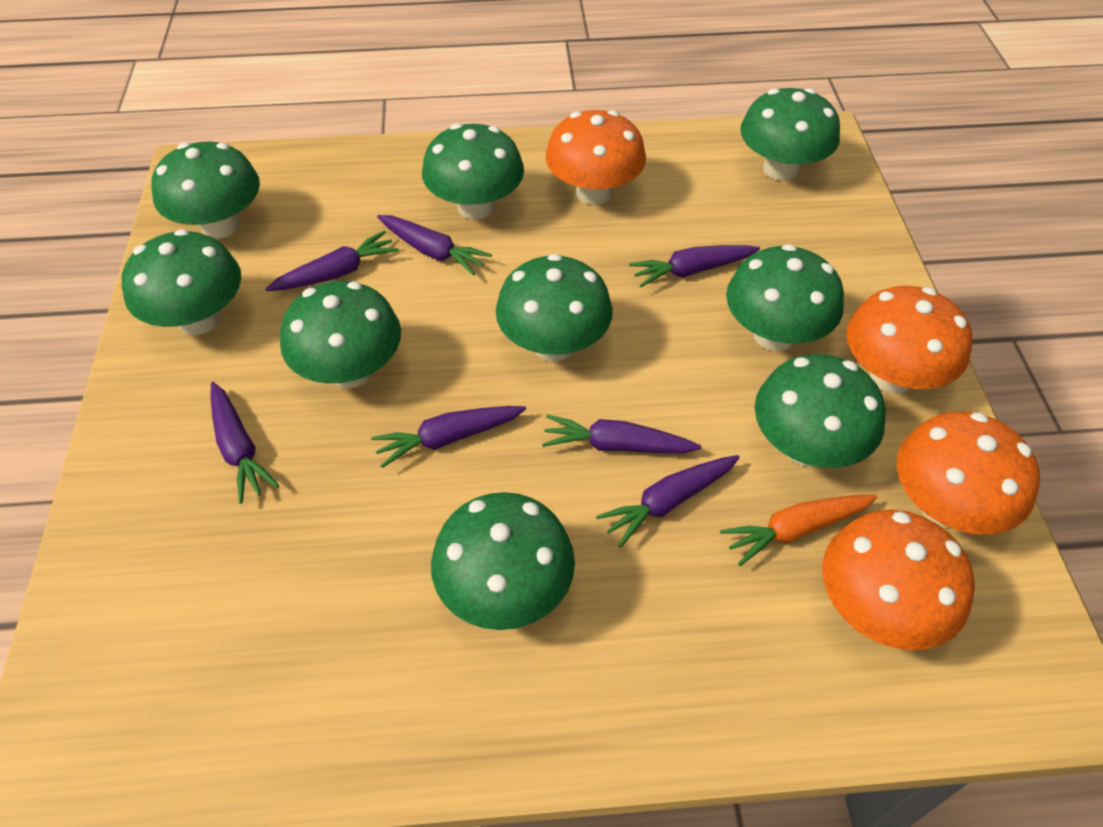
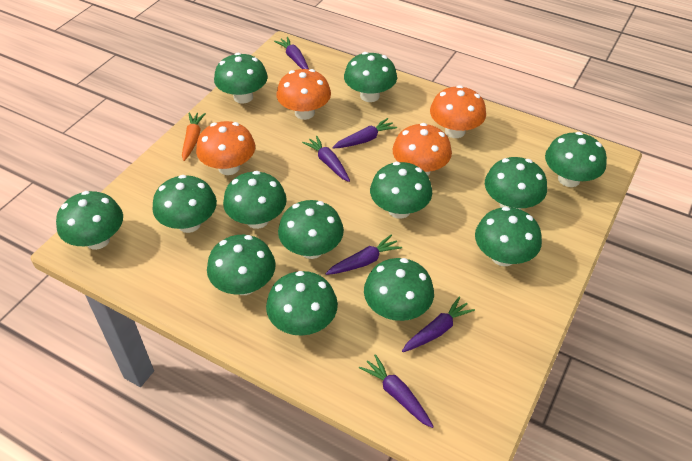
green mushroom: [122,229,241,335] [151,142,260,239] [280,281,401,388] [422,123,524,220] [431,492,575,630] [496,254,613,361] [726,244,844,351] [741,88,840,181] [755,354,886,468] = 9 -> [56,191,123,250] [152,175,217,233] [207,235,276,295] [214,53,268,104] [223,171,287,229] [266,271,338,336] [278,200,344,259] [344,52,397,102] [364,258,434,321] [370,162,432,219] [475,207,542,266] [485,157,547,210] [545,132,607,187] = 13
purple carrot: [211,382,279,504] [266,231,399,291] [371,406,526,468] [377,215,492,276] [542,415,702,453] [596,455,740,548] [629,245,760,287] = 7 -> [274,37,309,69] [302,136,350,182] [326,235,402,275] [332,118,397,148] [359,354,434,428] [402,297,475,352] = 6

